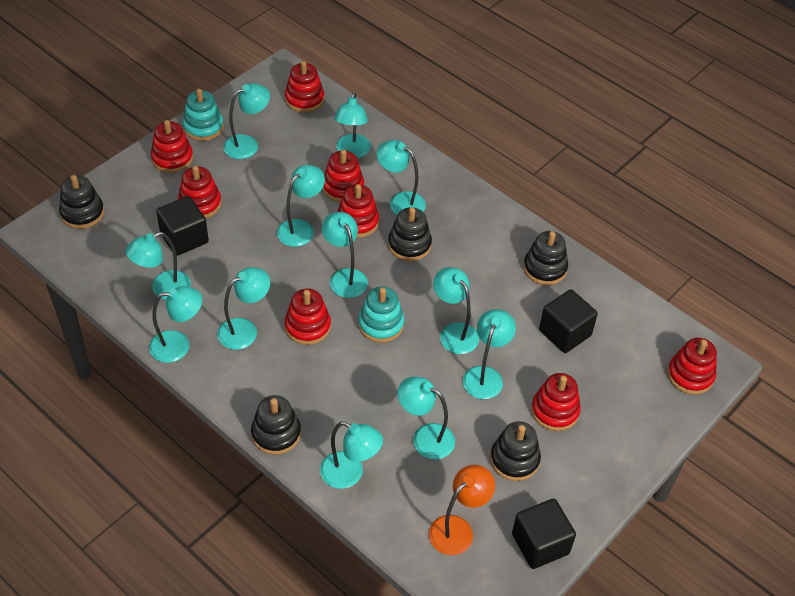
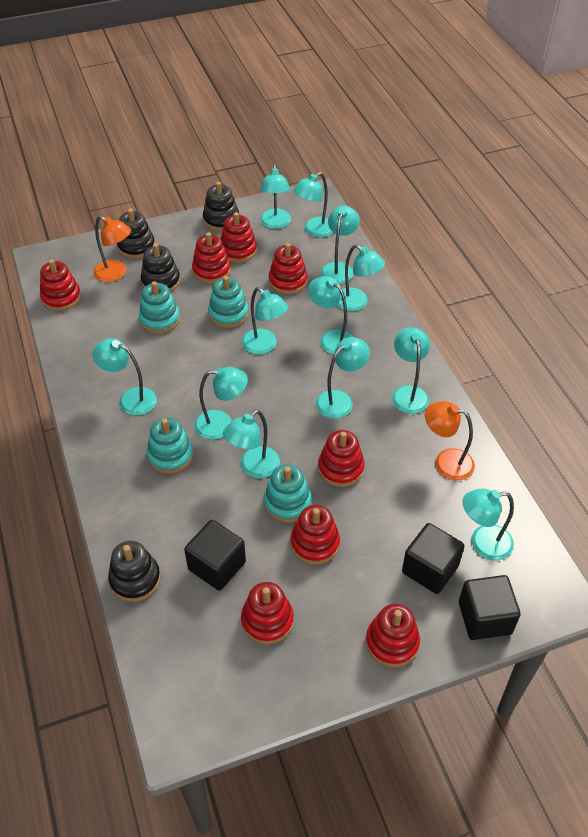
black stacking toy: [59,175,104,229] [251,395,301,455] [388,207,432,261] [490,421,541,481] [523,231,568,285] = 5 -> [108,541,161,602] [117,209,155,259] [141,243,180,292] [203,182,239,231] = 4
orange lamp: [429,465,495,555] = 1 -> [93,216,131,282] [425,401,475,480] = 2
turquoise stacking toy: [182,89,224,141] [358,286,404,343] = 2 -> [139,281,180,334] [147,417,193,474] [208,276,249,328] [264,464,312,522] = 4

